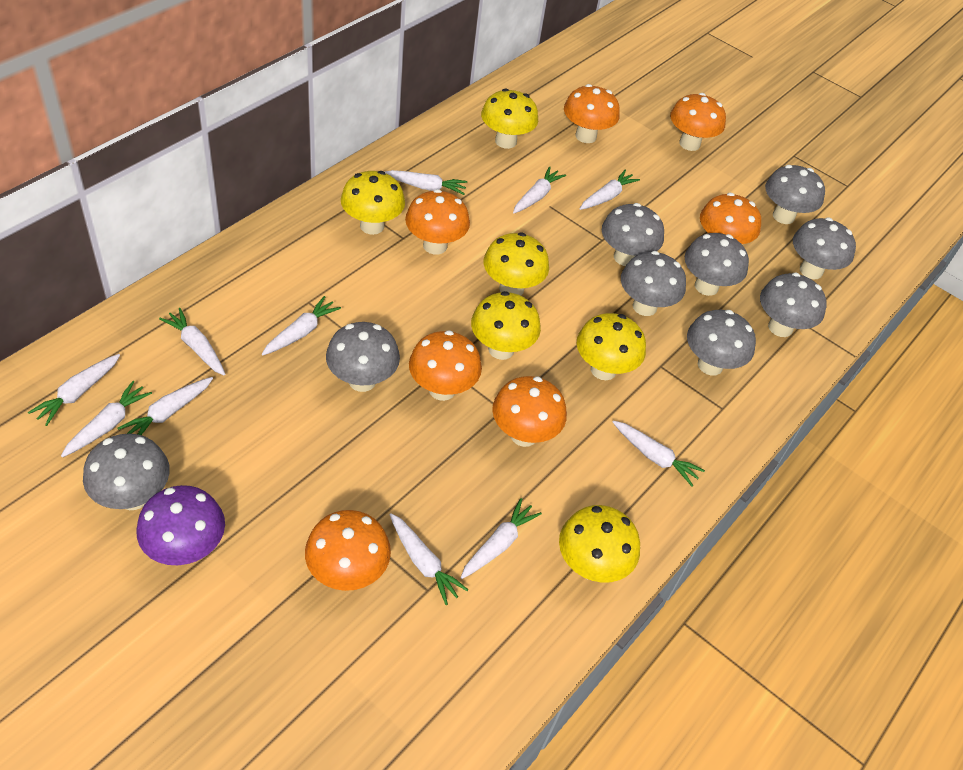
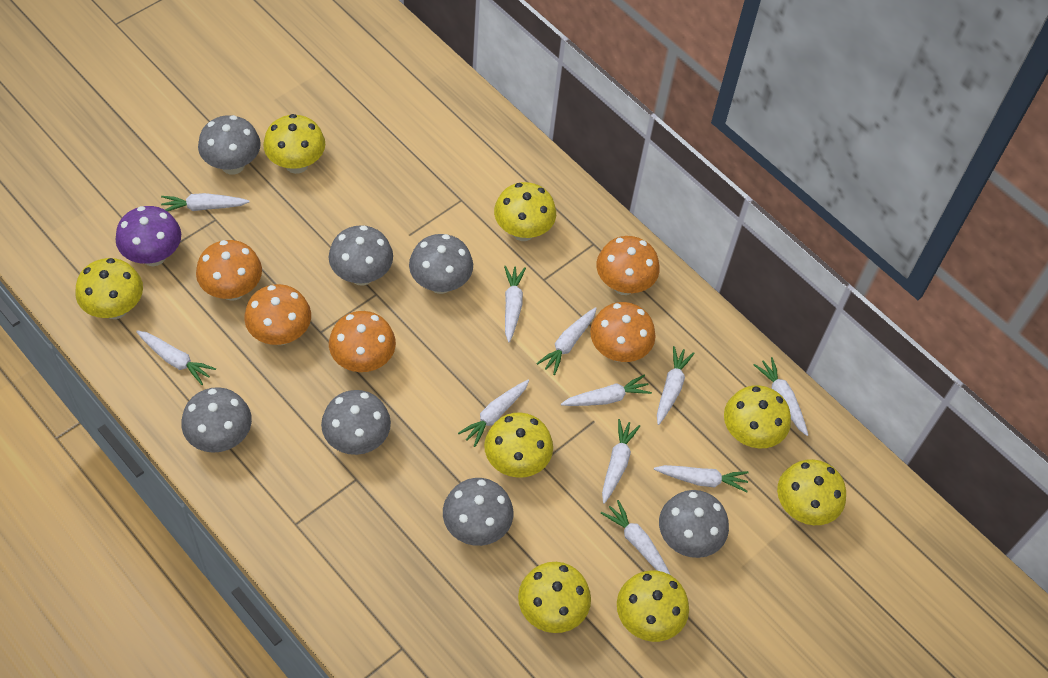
grey mushroom: [83,434,170,510] [326,322,400,392] [602,203,664,266] [621,251,686,316] [685,233,749,296] [687,310,756,376] [760,272,827,337] [765,165,825,224] [793,218,856,279] = 9 -> [181,387,252,453] [198,115,261,175] [321,390,391,455] [329,225,393,286] [409,234,473,294] [443,478,513,546] [659,490,729,558] = 7
orange mushroom: [305,510,391,591] [405,189,470,255] [409,330,482,401] [492,376,567,447] [564,84,620,143] [670,93,726,151] [700,193,761,244] = 7 -> [196,240,262,301] [244,284,311,345] [329,311,396,372] [590,302,656,362] [596,236,660,295] = 5
yellow mushroom: [341,171,405,235] [471,291,541,360] [481,88,538,149] [484,232,549,296] [559,505,640,583] [577,313,646,380] = 6 -> [75,258,143,319] [263,114,325,174] [484,412,553,478] [494,182,556,241] [518,562,591,633] [617,570,689,642] [724,385,791,448] [777,459,846,525] = 8

